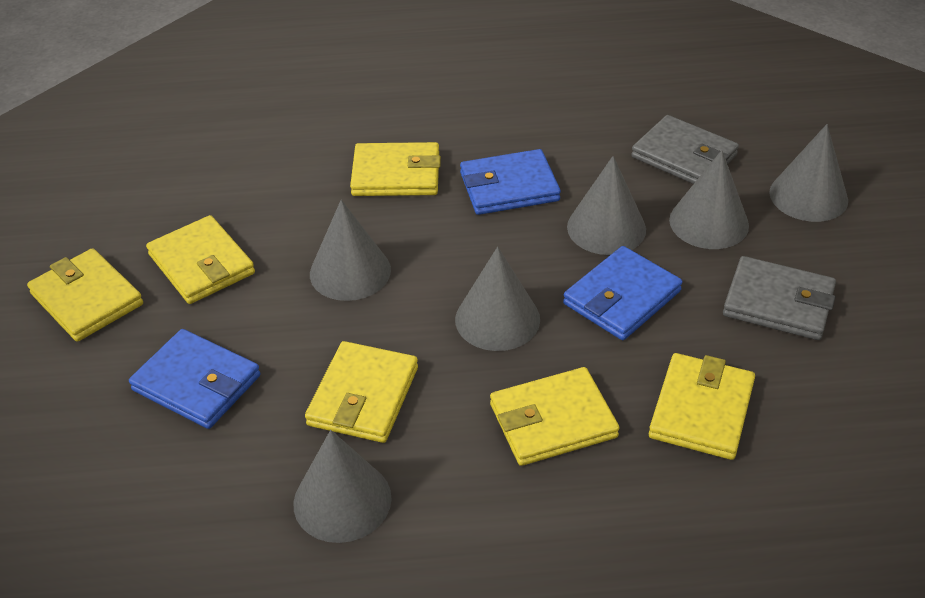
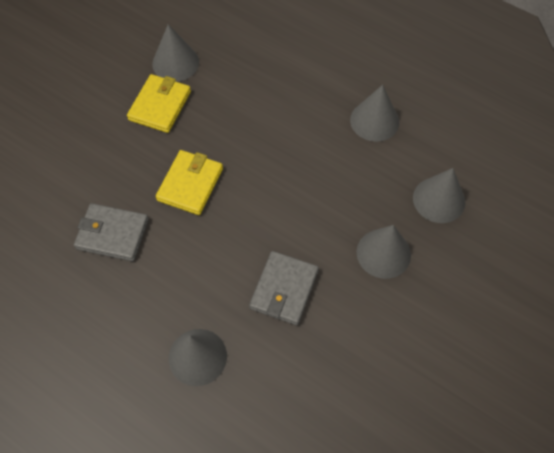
blue wallet: [129,329,260,429] [460,149,561,215] [563,246,683,340] = 3 -> none = 0
grey cone: [293,430,392,543] [310,200,391,301] [455,247,540,351] [567,156,646,255] [669,150,749,249] [769,124,848,222] = 6 -> [152,24,199,82] [169,329,227,386] [350,85,399,142] [356,225,411,279] [413,168,465,223] = 5
yellow wallet: [27,248,143,342] [146,215,255,304] [305,341,418,443] [350,142,441,196] [490,367,619,466] [649,353,755,460] = 6 -> [127,74,191,133] [156,150,223,215] = 2

